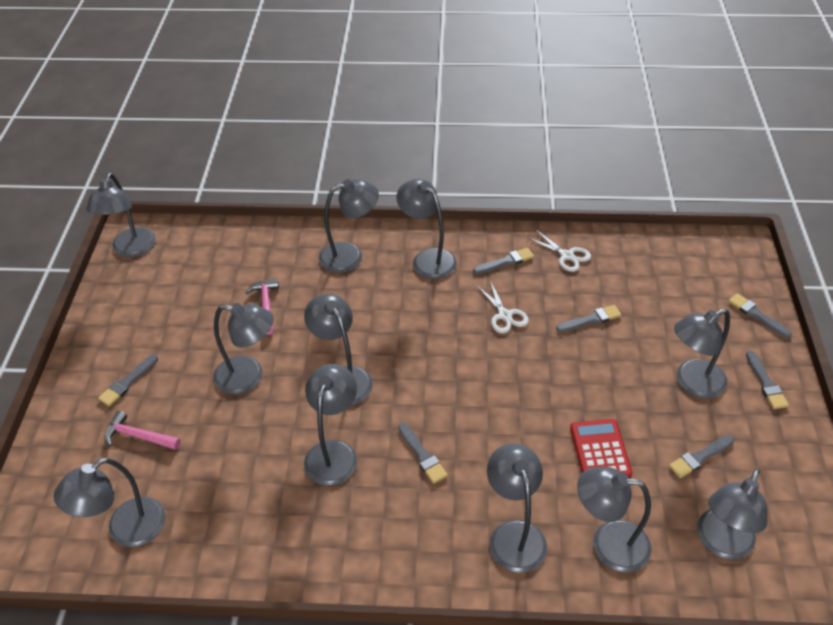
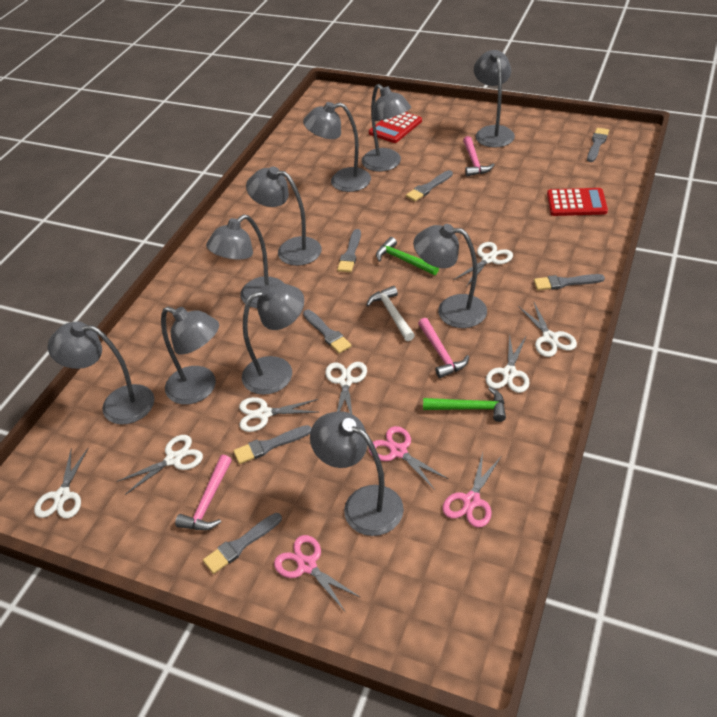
green hammer: none = 0 -> [376,237,439,275] [423,387,506,422] = 2
grey lamp: [54,458,166,547] [86,173,156,257] [213,303,274,394] [304,294,373,405] [304,364,357,486] [319,179,379,273] [396,179,457,279] [487,443,547,573] [577,467,652,572] [674,308,730,398] [697,469,767,559] = 11 -> [48,321,154,424] [161,307,219,404] [206,214,283,308] [242,283,304,395] [246,166,322,266] [303,102,371,192] [310,411,404,536] [362,84,411,172] [413,224,487,328] [474,50,515,148] = 10
pink hammer: [105,411,181,450] [245,278,279,335] = 2 -> [175,455,232,530] [418,318,469,378] [463,136,494,176] = 3
pink scissors: none = 0 -> [274,535,361,611] [369,426,448,490] [443,452,501,527] = 3
red calculator: [570,419,632,478] = 1 -> [369,112,422,143] [547,188,608,216] = 2
white hammer: none = 0 -> [366,286,415,341] = 1
white scissors: [477,281,529,333] [528,230,591,272] = 2 -> [34,448,88,518] [117,435,203,495] [239,397,318,432] [325,362,367,414] [453,242,513,287] [486,334,530,393] [519,303,577,357] = 7

